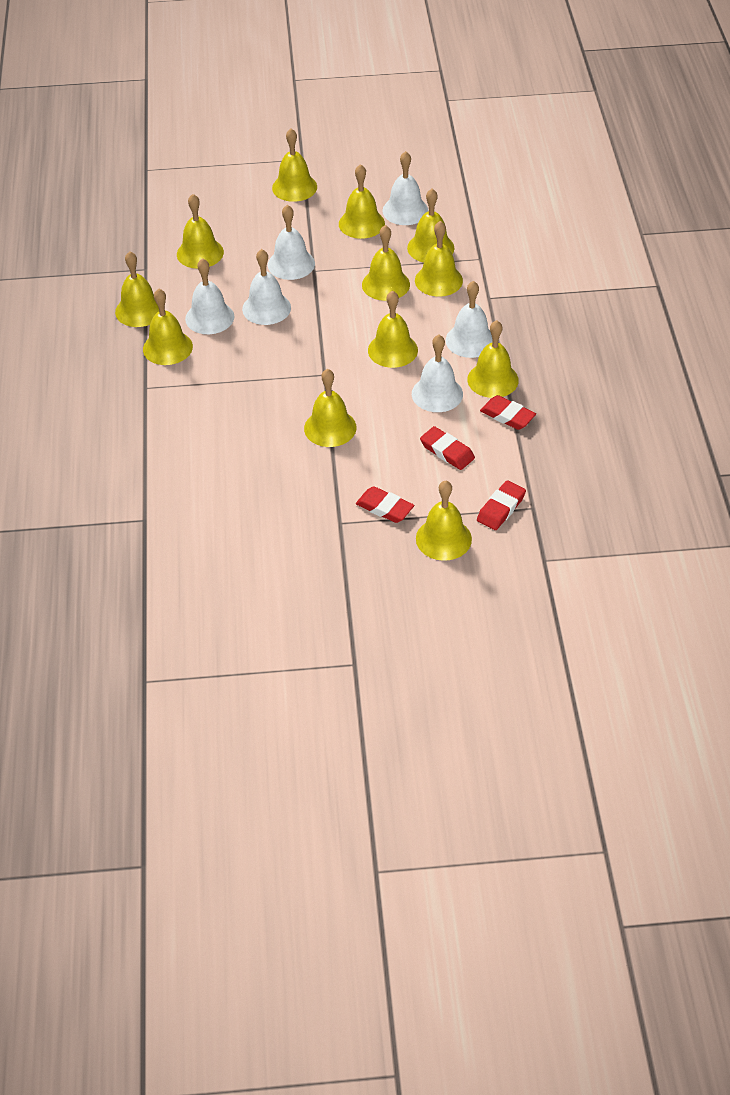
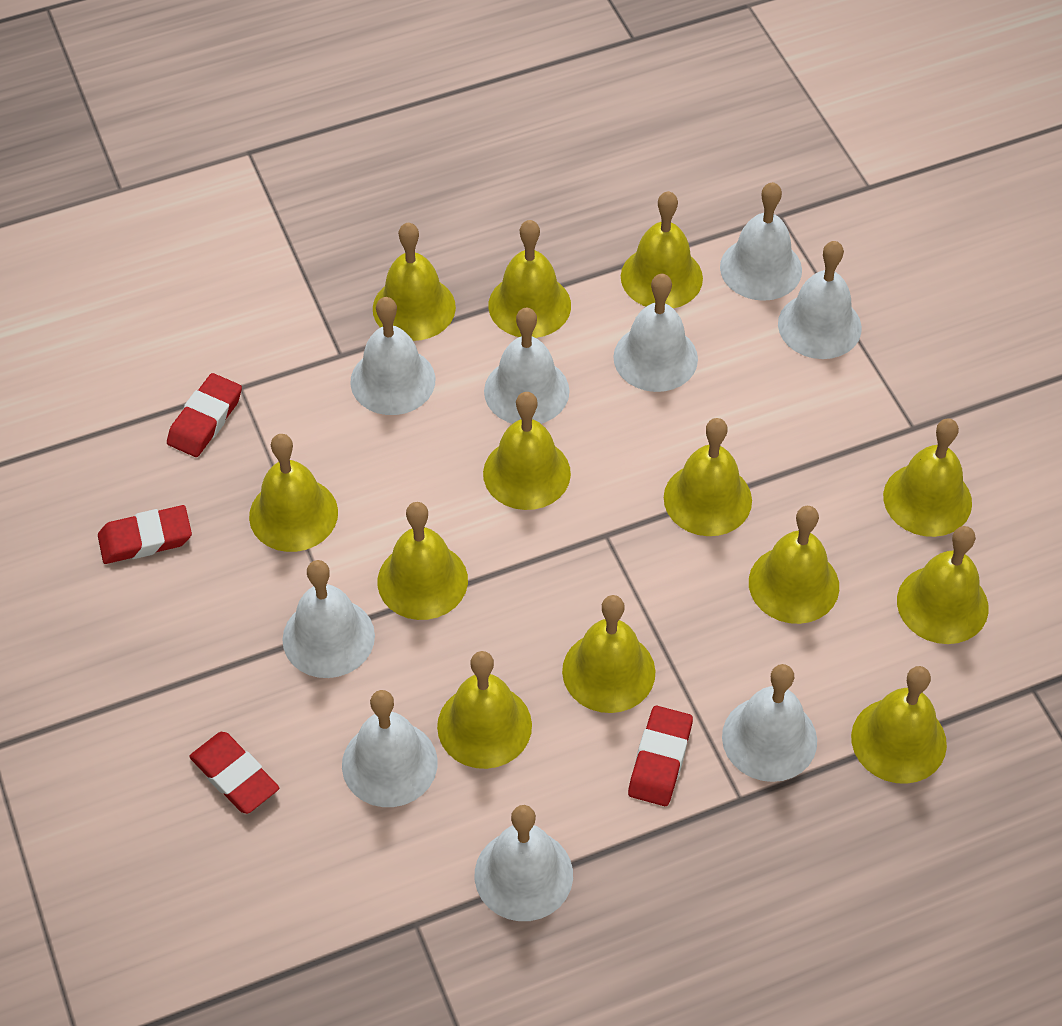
white bell: [185,258,234,334] [242,249,291,325] [268,205,315,280] [382,151,428,225] [412,335,463,412] [446,281,492,358] = 6 -> [282,560,375,678] [342,690,438,807] [350,297,435,415] [475,805,573,921] [484,307,569,424] [613,274,698,392] [720,182,802,301] [722,664,817,782] [778,241,862,359] = 9
yellow bell: [115,251,159,327] [143,289,193,365] [177,194,224,269] [272,129,317,202] [304,369,356,447] [339,164,385,239] [362,225,410,301] [368,291,418,368] [407,189,455,263] [415,221,463,297] [416,480,472,561] [467,320,519,398] = 12 -> [249,434,338,552] [373,223,456,341] [378,502,468,620] [437,651,532,769] [483,392,571,510] [488,220,571,338] [562,595,655,713] [621,191,703,308] [664,418,752,536] [749,506,839,624] [851,666,947,784] [883,418,972,537] [897,526,989,644] = 13

